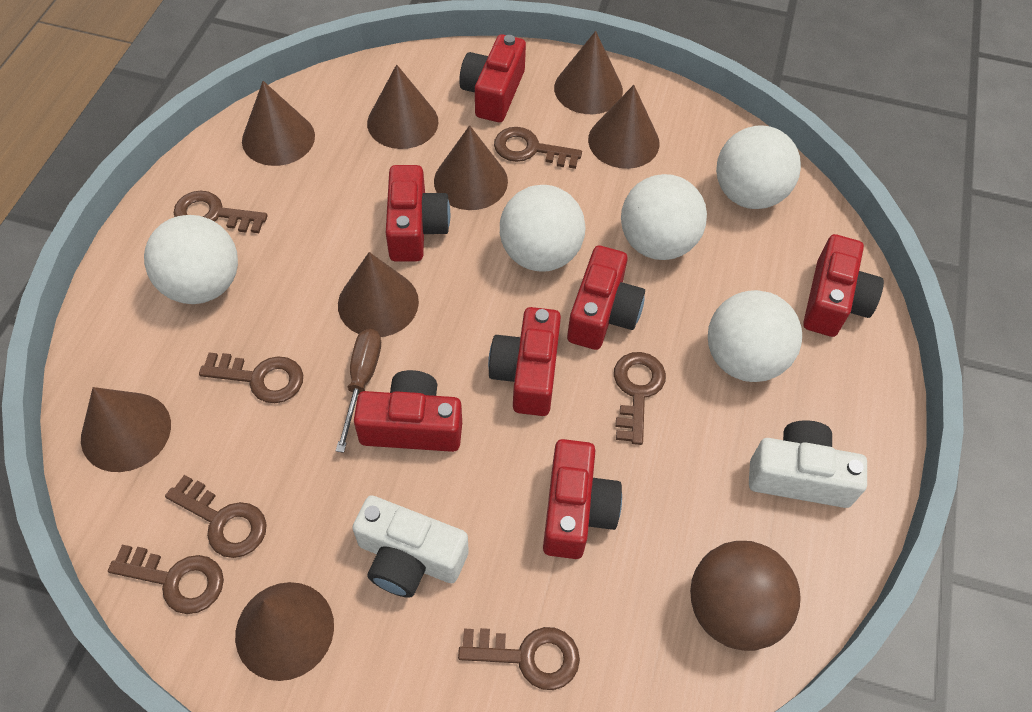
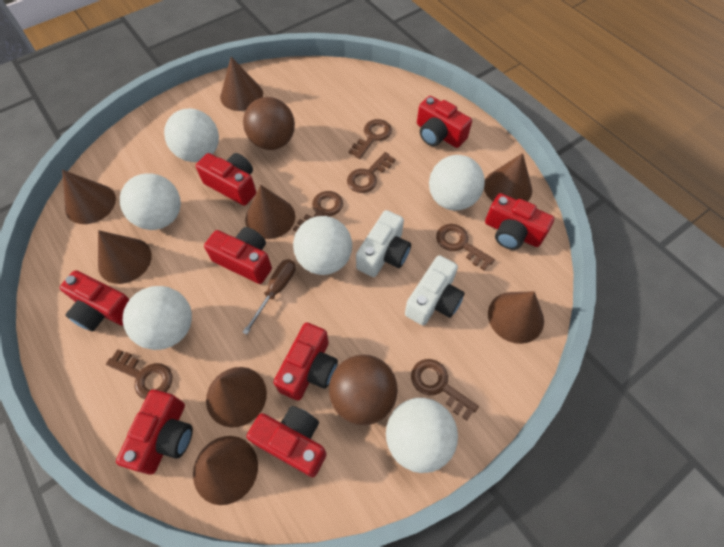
brown ball: [690,541,801,651] = 1 -> [243,97,295,150] [329,355,398,425] = 2
brown key: [108,545,224,614] [165,475,267,558] [174,191,268,233] [199,352,303,403] [458,627,580,690] [494,127,582,169] [614,352,666,445] = 7 -> [106,349,172,399] [293,191,343,232] [347,152,396,193] [349,119,392,159] [411,359,479,421] [436,224,495,271] = 6
red camera: [354,370,462,452] [386,165,450,261] [459,34,526,122] [488,307,561,416] [543,439,622,559] [567,246,645,350] [803,234,884,337] = 7 -> [60,270,130,332] [116,389,193,475] [196,153,256,206] [204,227,272,284] [247,406,327,477] [274,322,338,401] [417,96,472,148] [485,193,554,250] = 8
white ball: [144,215,238,304] [500,185,586,272] [621,174,707,260] [708,290,802,382] [716,125,801,209] = 5 -> [120,173,181,230] [123,286,192,350] [164,108,219,162] [293,216,352,275] [386,398,458,473] [429,155,485,211] = 6

